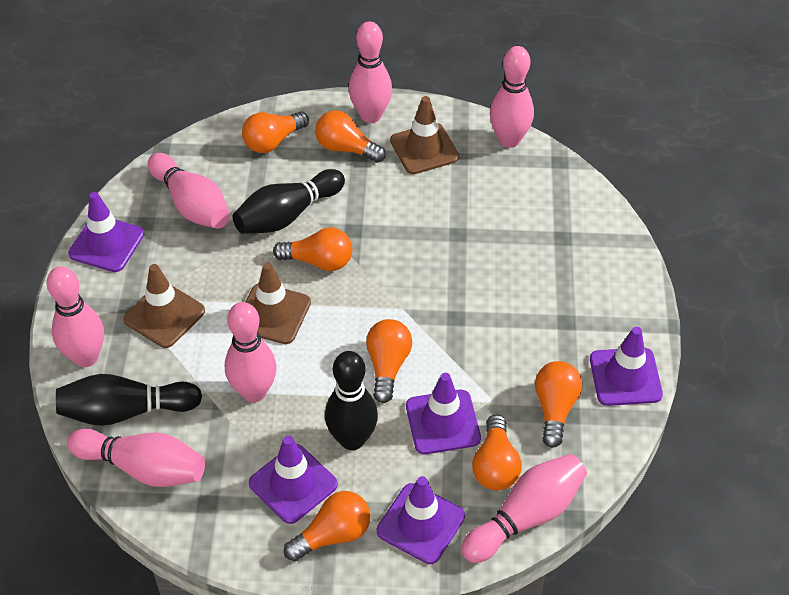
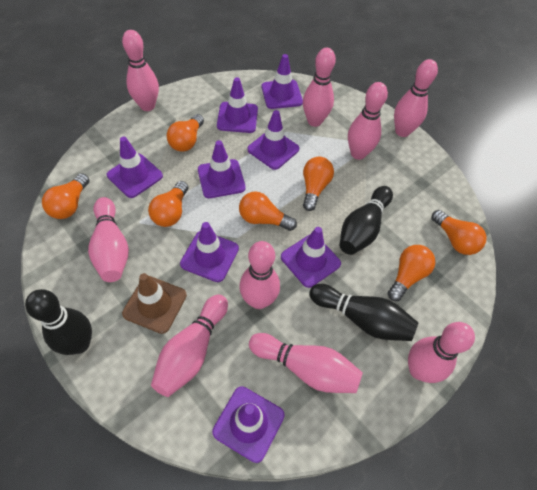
brown traffic cone: [123,264,205,348] [245,263,311,344] [390,96,459,174] = 3 -> [122,273,187,334] = 1
pink bowling pin: [47,266,104,367] [67,428,205,487] [148,153,230,229] [225,302,276,402] [349,21,392,123] [461,454,587,563] [490,46,534,148] = 7 -> [88,197,129,282] [122,30,159,111] [151,295,228,397] [239,241,280,309] [249,333,363,393] [303,48,336,127] [348,82,388,160] [394,59,438,137] [408,322,475,383] = 9
purple traffic cone: [68,192,144,272] [249,436,338,524] [377,476,465,564] [406,373,481,454] [590,327,663,406] = 5 -> [107,137,163,198] [180,222,239,282] [198,140,246,198] [212,386,285,463] [217,77,258,133] [247,110,299,170] [261,54,303,109] [281,227,341,288] = 8

